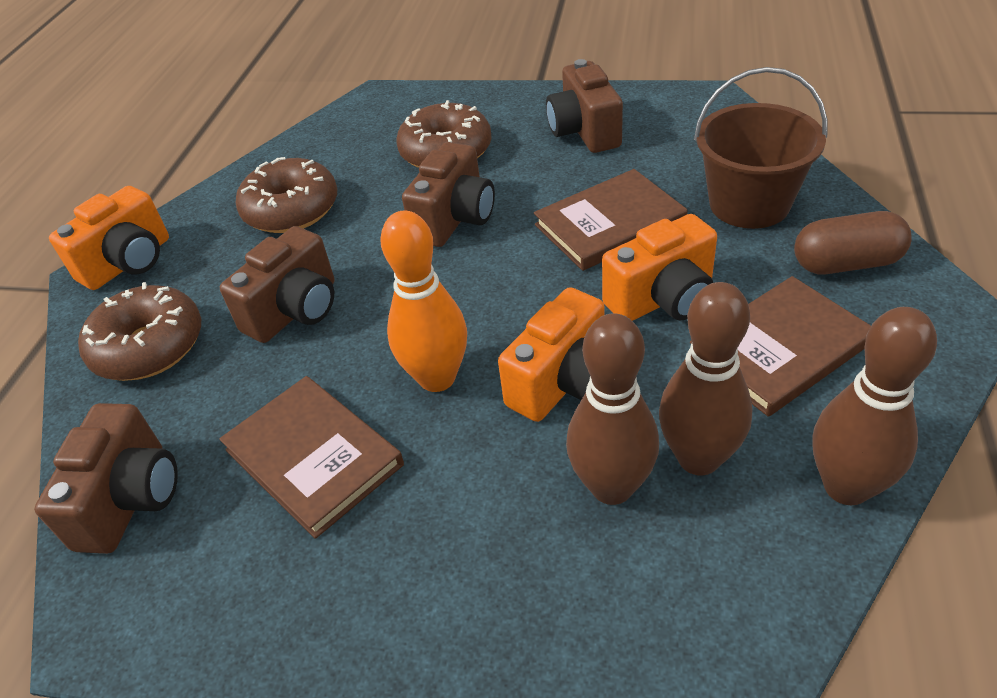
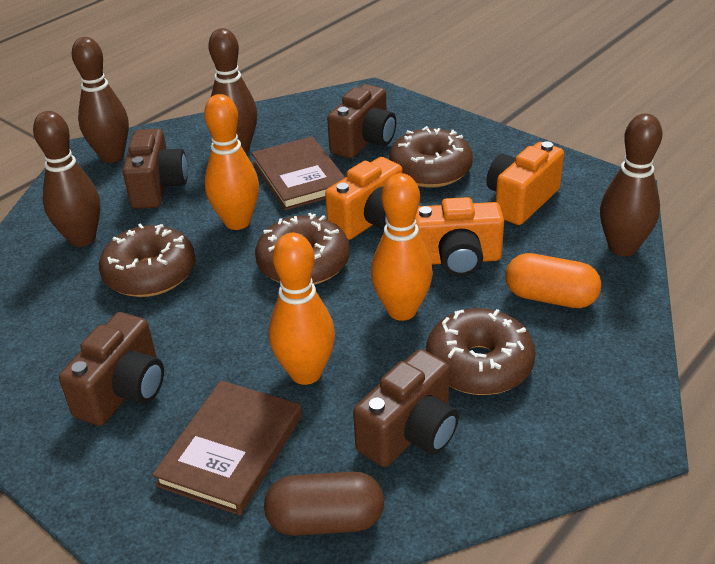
brown book: [219,376,404,539] [534,169,687,271] [690,276,871,417] = 3 -> [152,380,302,515] [252,136,345,210] = 2
brown bowling pin: [566,313,659,505] [659,282,753,476] [813,307,937,505] = 3 -> [33,111,101,247] [72,37,129,163] [209,28,257,152] [600,113,662,256] = 4
brown bucket: [694,67,828,229] = 1 -> none = 0
brown donut: [78,282,201,381] [236,157,337,233] [397,100,492,168] = 3 -> [99,223,195,297] [255,213,350,285] [389,126,473,188] [426,308,536,395] = 4
orange bowling pin: [380,211,467,392] = 1 -> [204,94,259,230] [269,233,335,385] [371,173,433,321] = 3
orange capsule: none = 0 -> [505,253,601,308] = 1

